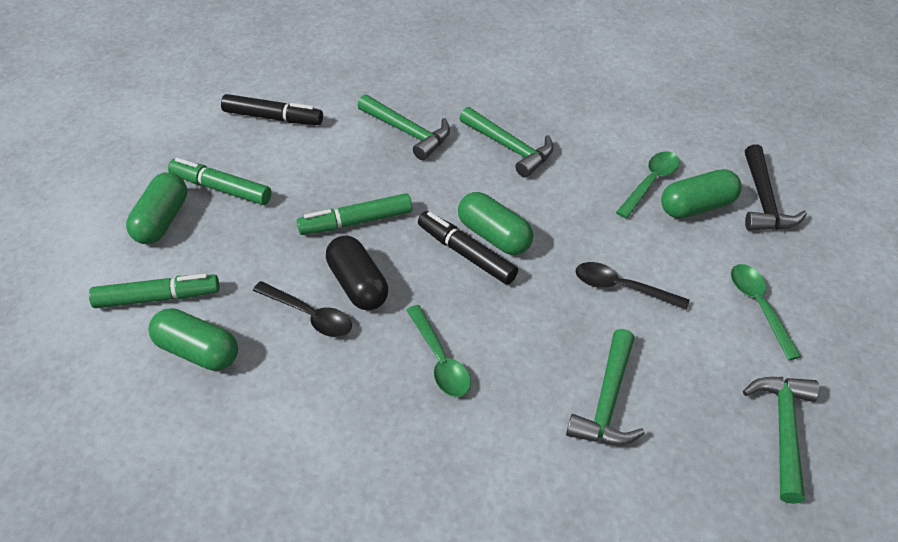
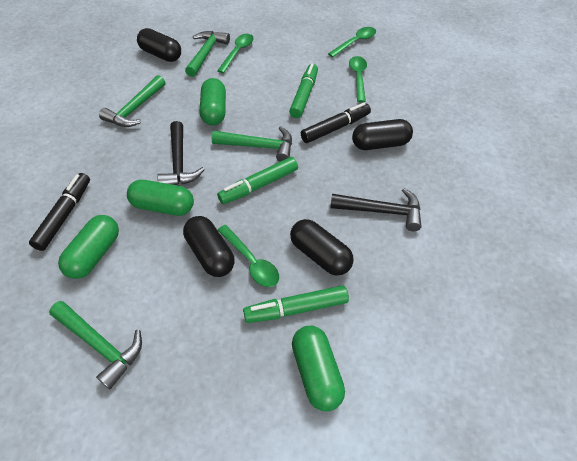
black capsule: [326,236,388,310] = 1 -> [137,28,181,62] [183,216,235,277] [290,219,354,276] [352,119,413,150] = 4
black hammer: [745,144,807,231] = 1 -> [157,121,205,185] [330,188,422,231] = 2
black spoon: [253,281,352,337] [576,262,690,310] = 2 -> none = 0
green spoon: [406,305,471,397] [616,151,679,218] [731,264,801,360] = 3 -> [217,34,254,73] [218,225,279,287] [328,27,376,57] [349,56,367,102] = 4

